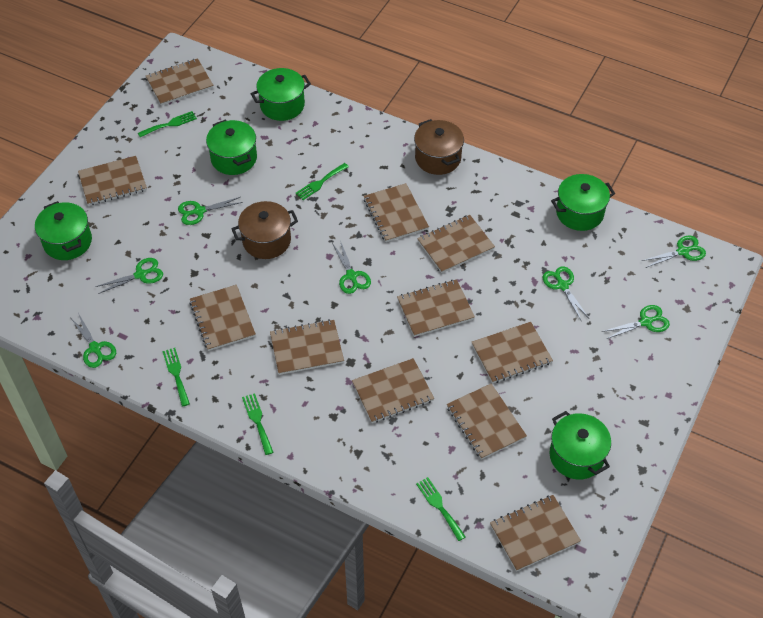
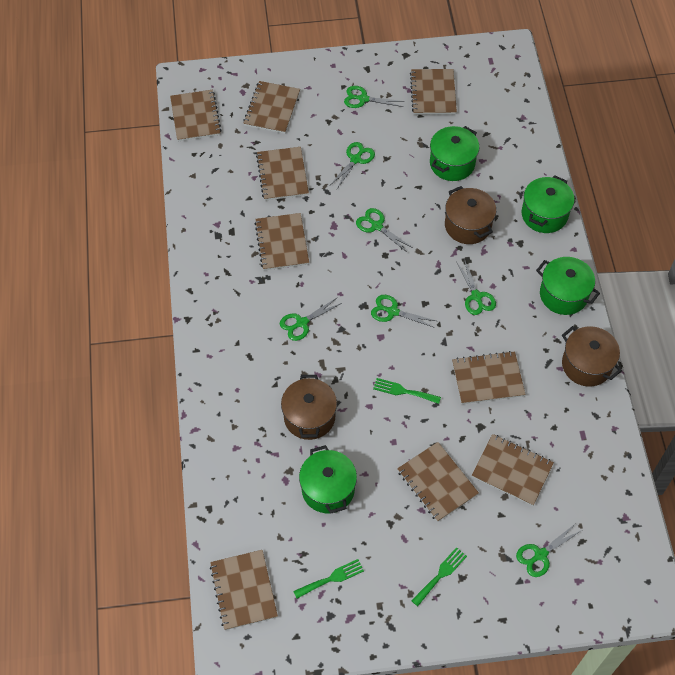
brown notebook: [78,156,147,206] [146,58,213,105] [190,285,256,351] [270,320,344,375] [352,358,434,423] [364,183,429,242] [397,279,475,337] [417,215,495,273] [447,383,527,459] [472,322,553,383] [490,495,581,571] = 11 -> [170,90,222,141] [210,550,278,630] [243,81,300,134] [254,213,309,270] [256,147,309,201] [397,442,479,522] [410,69,457,115] [452,351,526,404] [472,434,554,506] = 9
brown pot: [231,201,298,259] [414,119,464,175] = 2 -> [281,375,337,440] [445,186,496,244] [562,326,622,387] = 3
green fork: [138,111,197,137] [162,348,190,407] [242,393,273,455] [296,163,349,200] [416,477,466,541] = 5 -> [293,559,364,599] [373,378,441,404] [412,547,467,606] = 3
green pot: [35,201,92,260] [206,119,257,175] [250,68,311,121] [549,411,611,480] [551,174,615,231] = 5 -> [299,445,357,514] [430,126,479,181] [521,175,575,233] [536,257,600,315] = 4

